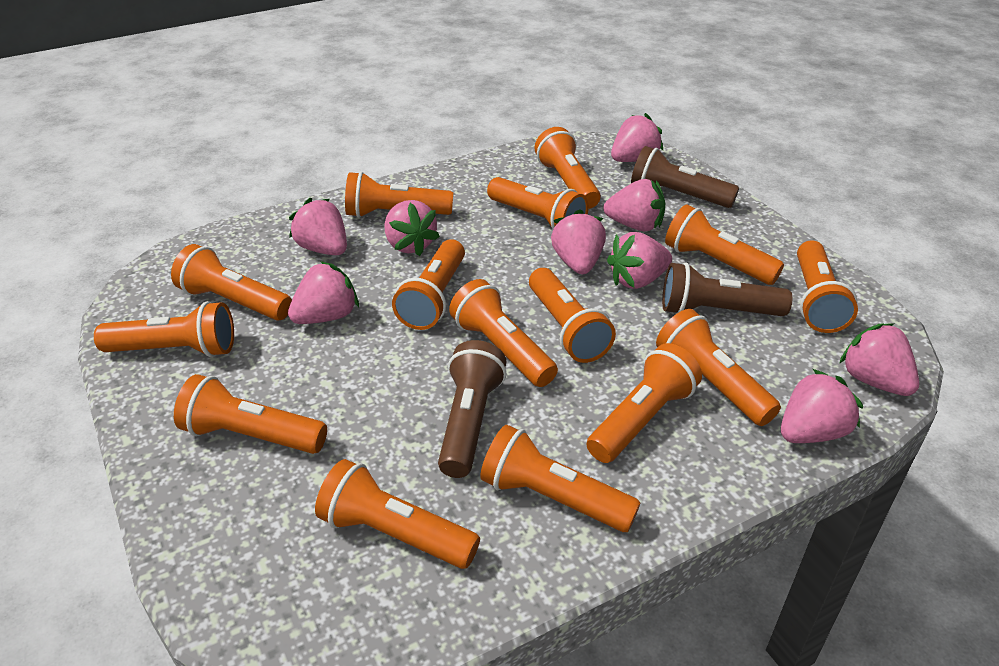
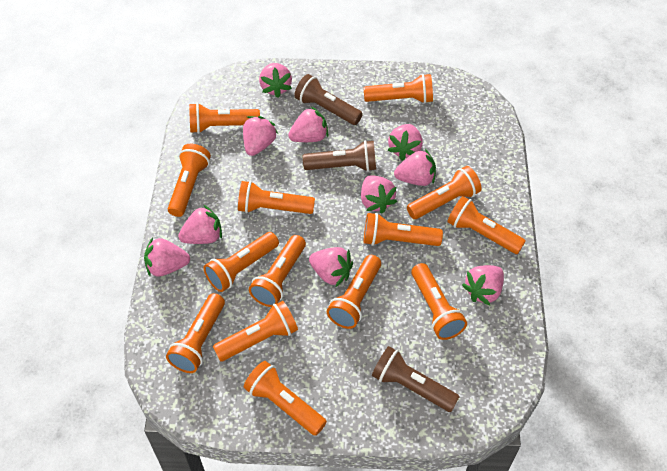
orange flashlight: [94,301,234,357] [171,244,292,321] [174,374,327,454] [315,459,480,569] [345,172,453,218] [392,239,465,330] [449,279,558,387] [480,425,640,532] [487,177,589,230] [529,268,616,363] [535,127,601,209] [586,343,702,463] [656,309,781,426] [665,204,784,285] [797,241,858,333] = 15 -> [166,293,225,373] [168,144,211,217] [189,103,260,134] [204,232,279,292] [213,301,298,361] [238,181,315,214] [244,361,327,436] [249,235,306,307] [327,255,381,329] [363,74,433,104] [364,213,443,246] [407,166,481,219] [411,263,467,340] [447,196,526,254] = 14
pink strawberry: [288,261,359,324] [289,198,347,255] [384,200,440,256] [551,210,606,274] [604,179,665,231] [607,232,672,289] [611,113,663,162] [781,369,863,443] [839,323,919,396] = 9 -> [144,237,190,277] [178,205,222,244] [243,116,278,156] [259,63,292,98] [288,106,328,142] [309,247,353,287] [361,175,397,214] [388,124,423,161] [394,149,436,186] [462,265,504,305] = 10

